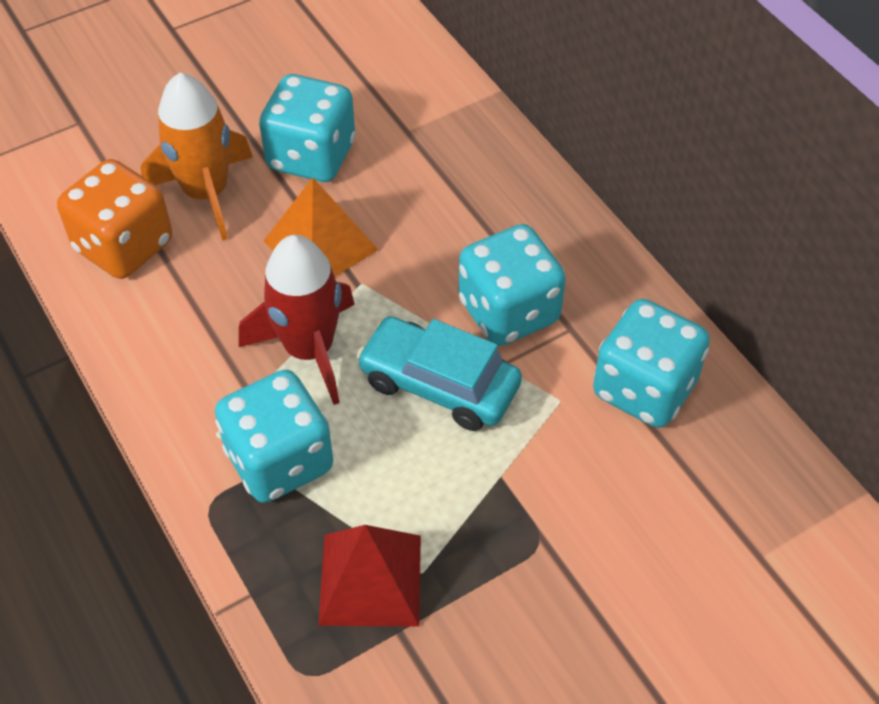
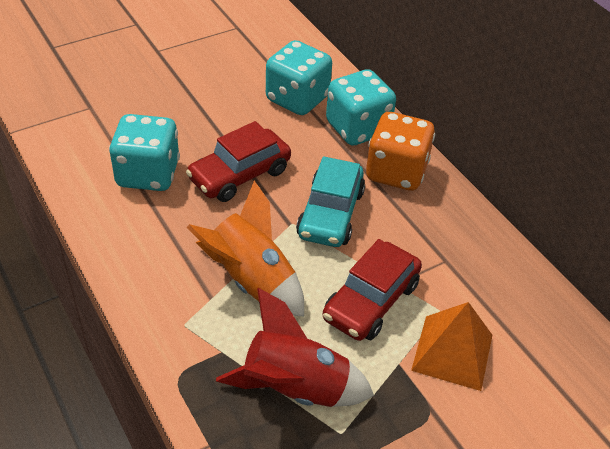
red car: none = 0 -> [186,121,291,202] [323,239,422,341] = 2
red pyramid: [318,525,421,627] = 1 -> none = 0
turquoise dice: [215,370,333,503] [259,74,356,182] [459,224,566,346] [593,299,710,428] = 4 -> [109,114,180,191] [266,40,332,115] [326,69,396,145] = 3

